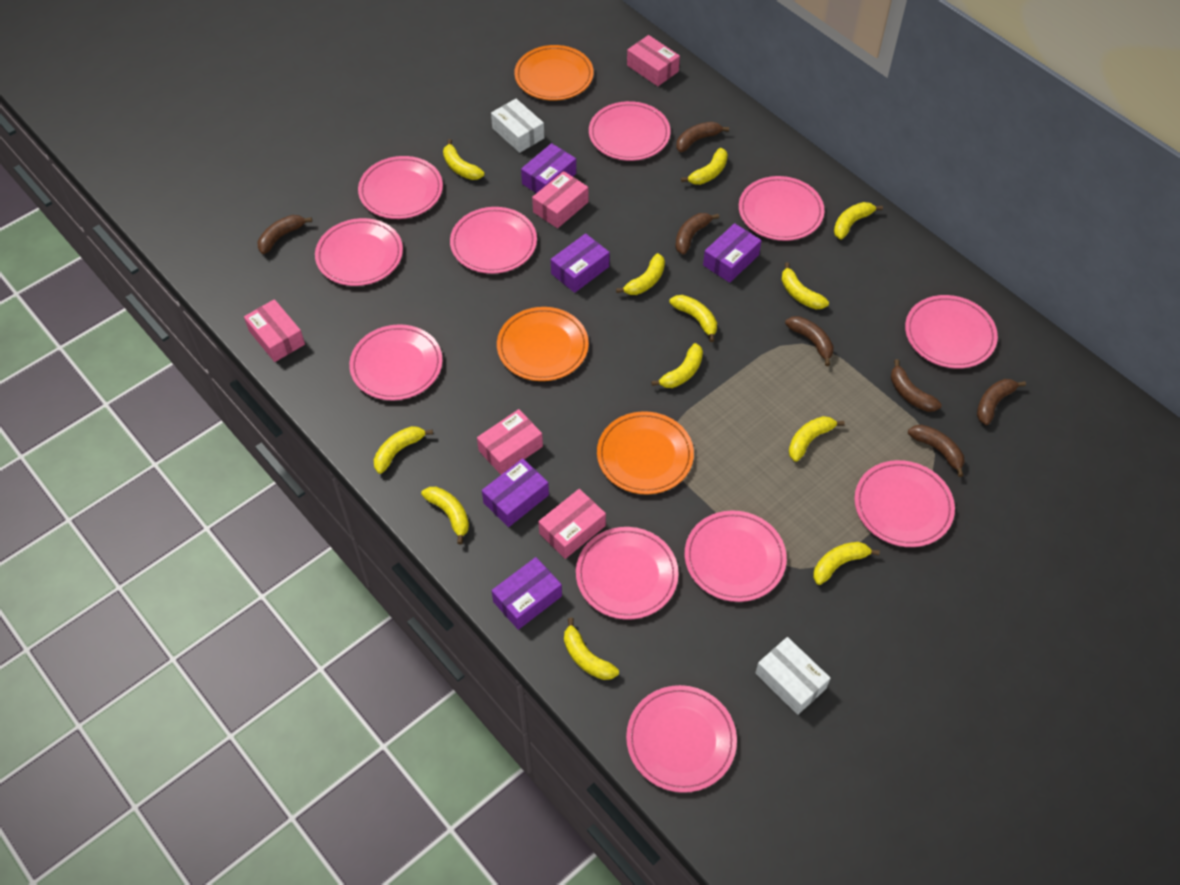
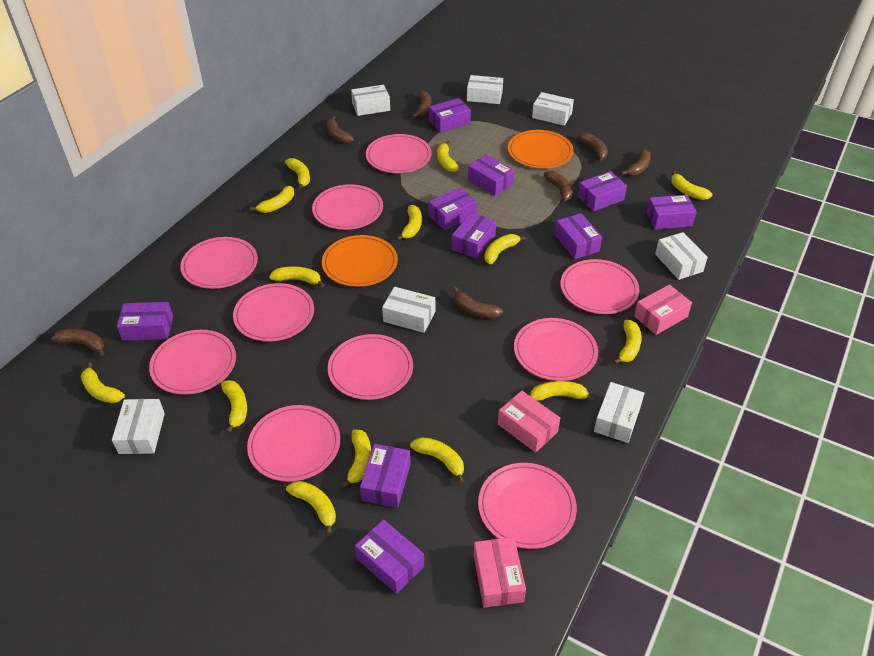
orange plate: [497,307,589,381] [514,45,594,100] [597,411,694,494] = 3 -> [322,235,398,287] [508,130,574,169] = 2
pink box: [244,299,305,362] [477,409,543,475] [532,171,588,228] [538,489,606,559] [627,35,680,86] = 5 -> [473,537,526,608] [498,391,560,453] [634,284,692,335] = 3
pink plate: [315,218,403,286] [349,324,443,401] [358,156,443,219] [450,207,537,274] [576,527,679,620] [589,101,671,161] [626,685,737,793] [685,510,787,602] [739,176,824,241] [854,460,955,547] [905,295,998,369] = 11 -> [149,330,236,395] [180,237,258,289] [233,283,314,342] [247,405,340,482] [312,184,383,230] [328,334,413,400] [366,134,432,173] [478,463,577,549] [514,318,598,381] [560,259,639,314] = 10
purple box: [482,458,549,527] [492,557,562,630] [521,143,576,193] [551,233,610,293] [703,223,762,283] = 5 -> [117,302,173,341] [355,519,424,594] [360,444,411,508] [429,98,471,133] [429,188,477,230] [452,212,496,259] [468,155,514,196] [555,213,602,259] [578,171,627,211] [646,195,697,230] = 10
white box: [491,99,544,153] [755,637,831,715] = 2 -> [112,399,165,454] [351,85,390,116] [382,287,435,333] [467,75,503,104] [532,92,574,126] [594,382,645,443] [655,232,708,280] = 7
yellow banana: [374,426,433,474] [421,487,469,544] [443,139,485,180] [564,618,619,680] [616,253,665,295] [651,343,703,388] [669,295,717,342] [681,148,728,185] [781,262,829,309] [789,416,845,462] [813,542,880,585] [834,202,883,240] = 12 -> [81,362,125,403] [221,380,247,433] [250,186,294,213] [269,266,325,287] [285,158,310,190] [286,481,336,535] [341,430,371,488] [396,205,422,241] [410,437,464,483] [437,141,459,172] [484,234,526,264] [530,381,595,401] [614,320,642,365] [671,171,712,200] = 14

